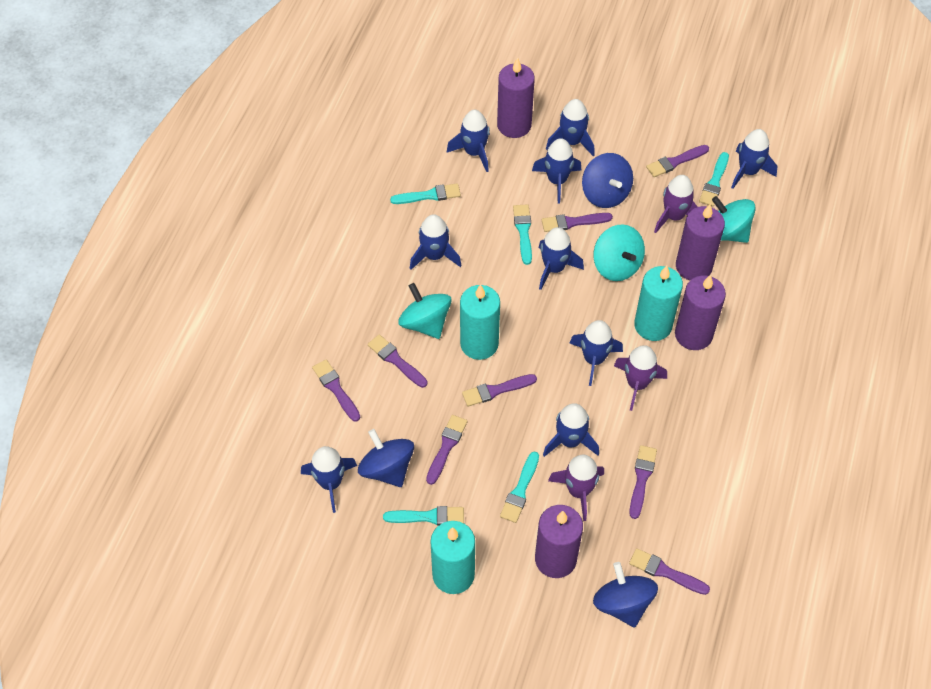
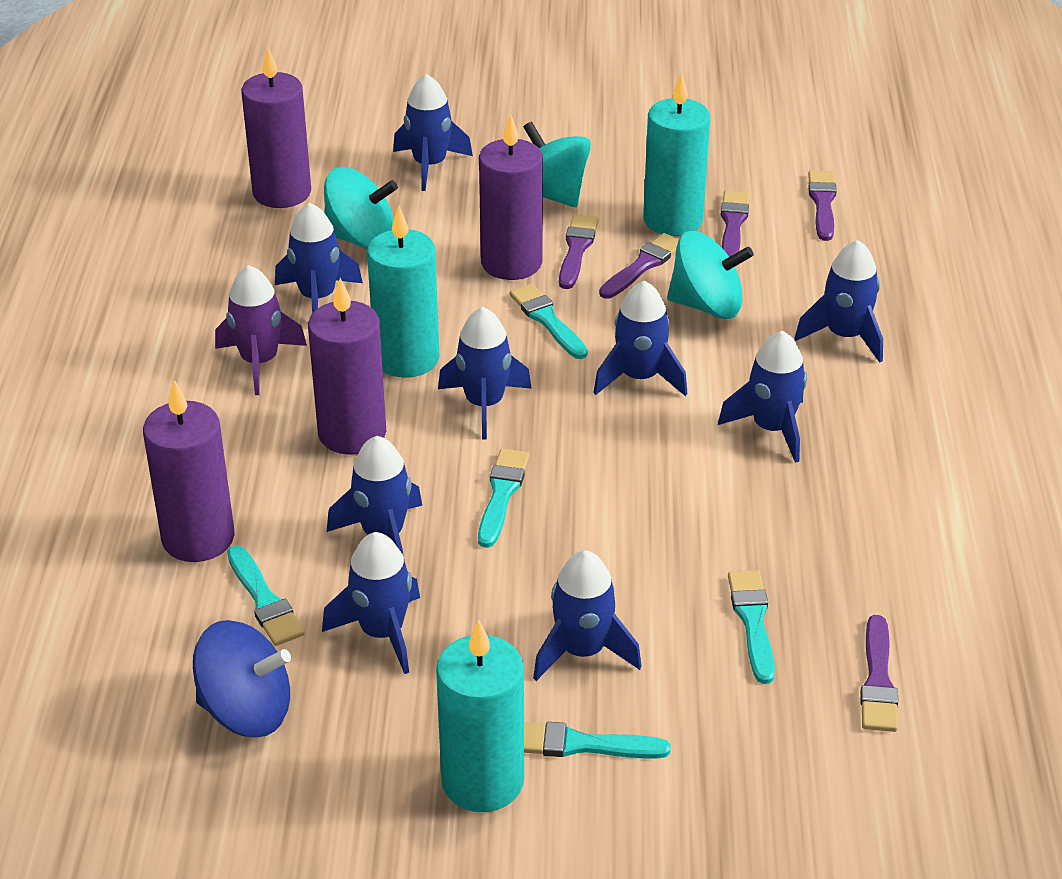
blue spinning top: [358,429,414,487] [582,153,633,208] [593,562,658,628] = 3 -> [193,620,291,737] = 1
purple brush: [312,359,360,422] [368,334,428,388] [426,415,467,485] [462,374,537,407] [542,213,613,232] [629,445,657,519] [629,548,710,595] [646,145,709,177] = 8 -> [559,215,599,289] [599,233,679,299] [721,190,750,257] [808,170,837,241] [860,615,898,732] = 5
purple rocket: [548,455,604,521] [614,345,667,411] [654,175,698,233] = 3 -> [215,265,307,395] = 1

